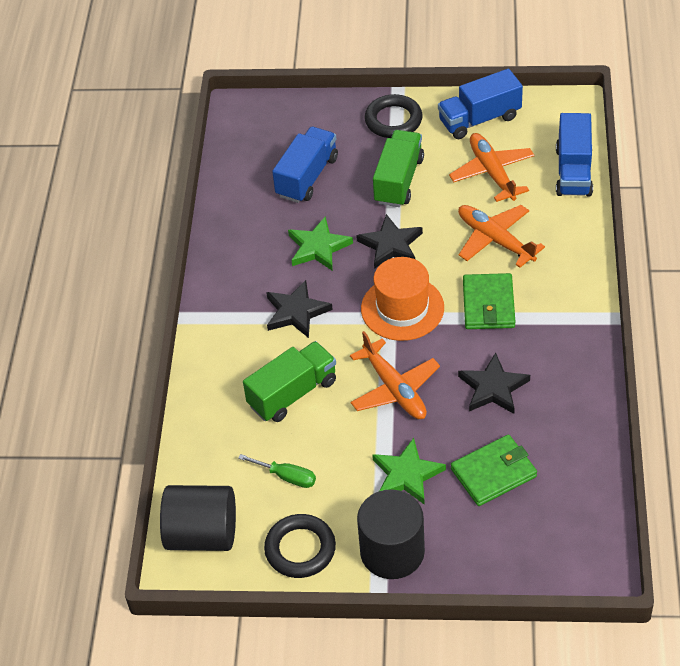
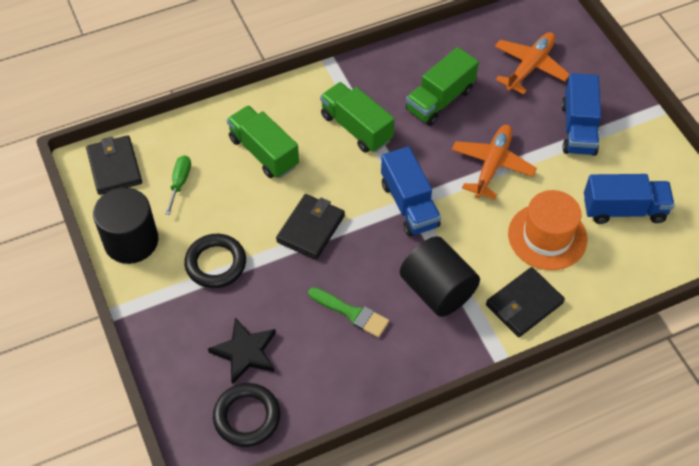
black star: [266,280,333,338] [356,214,423,269] [458,353,530,414] = 3 -> [208,318,276,384] = 1
black wallet: none = 0 -> [86,135,142,195] [276,194,345,260] [486,267,565,337] = 3
green brush: none = 0 -> [308,287,389,337] = 1
green star: [288,216,353,271] [372,438,446,505] = 2 -> none = 0
green truck: [243,341,336,422] [373,130,424,207] = 2 -> [227,105,299,178] [320,82,394,153] [406,47,479,126] = 3
green wallet: [451,435,537,506] [463,273,515,329] = 2 -> none = 0
orange plane: [350,331,440,419] [449,133,535,202] [458,205,545,268] = 3 -> [452,125,537,199] [495,32,570,94] = 2

